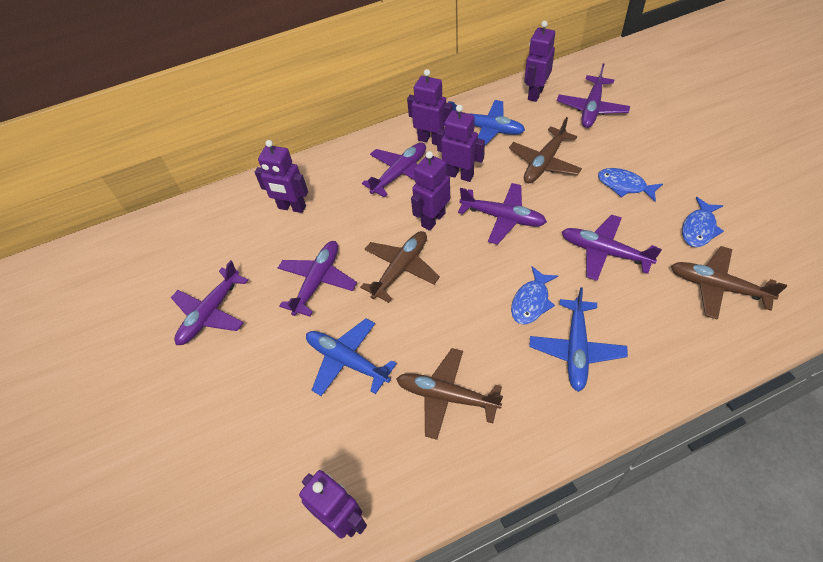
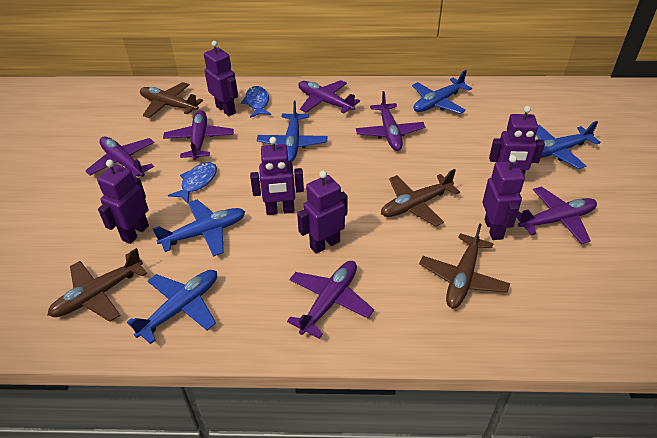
blue fish: [511,266,558,325] [598,168,663,202] [682,197,724,247] = 3 -> [168,162,217,203] [241,86,271,118] = 2
blue plane: [306,319,397,396] [448,100,525,145] [529,287,628,392] = 3 -> [127,270,217,344] [152,199,245,257] [257,101,327,162] [412,70,472,114] [536,121,601,169] = 5

